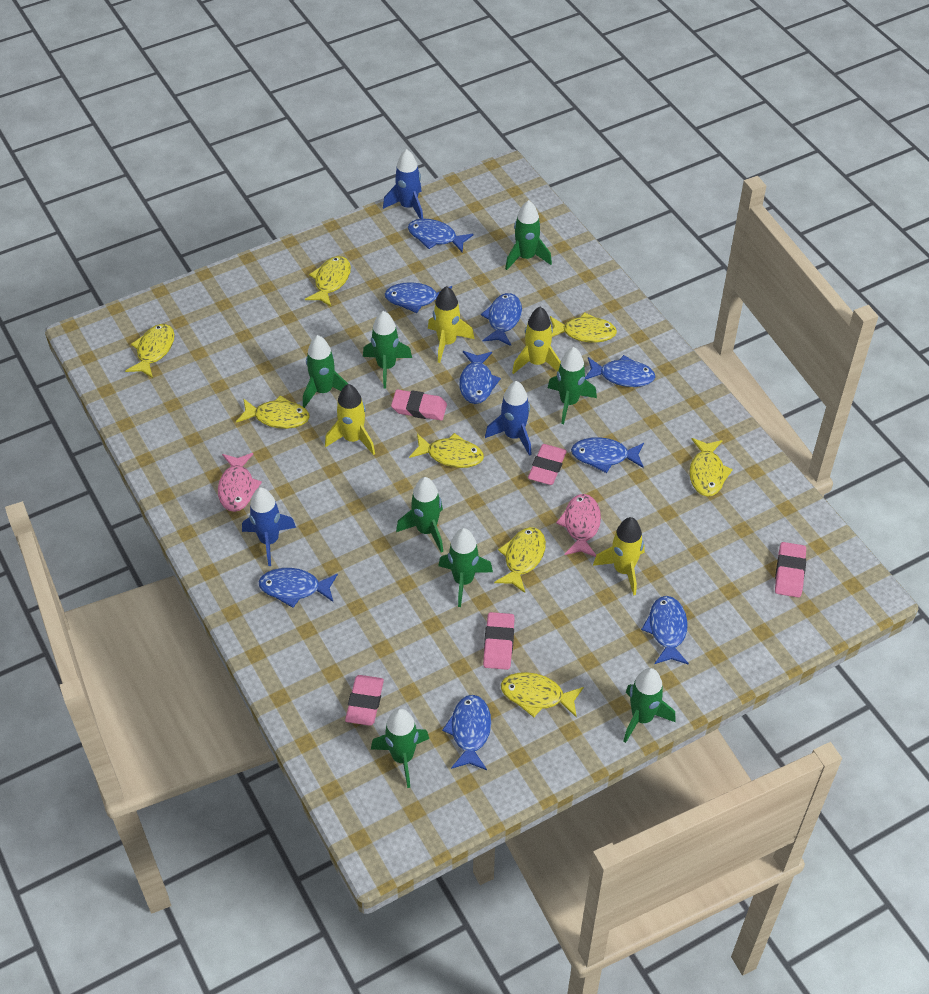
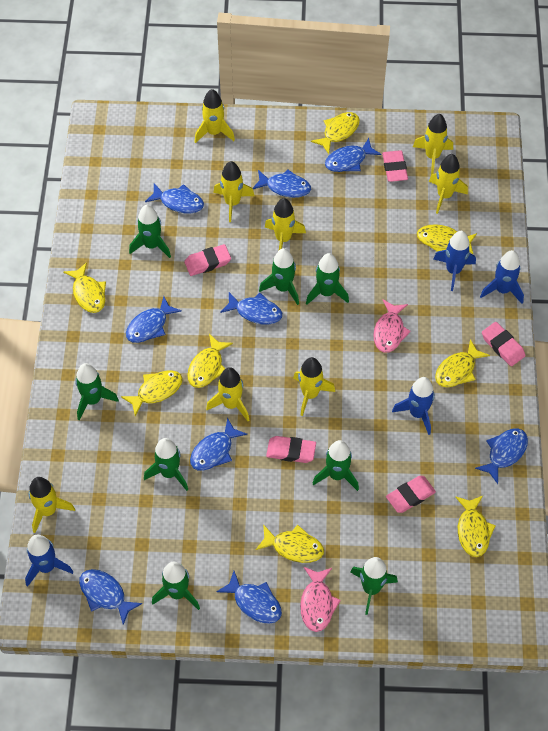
blue rocket: [242,488,296,566] [383,149,423,219] [485,381,532,456] = 3 -> [25,535,73,587] [392,377,435,435] [434,231,476,291] [480,250,524,304] = 4
yellow rocket: [325,384,375,455] [428,286,474,363] [512,307,561,374] [593,517,645,596] = 4 -> [29,477,75,533] [195,89,235,143] [206,367,249,421] [214,161,254,222] [265,198,306,250] [293,357,335,416] [413,114,453,175] [429,154,468,214] = 8

